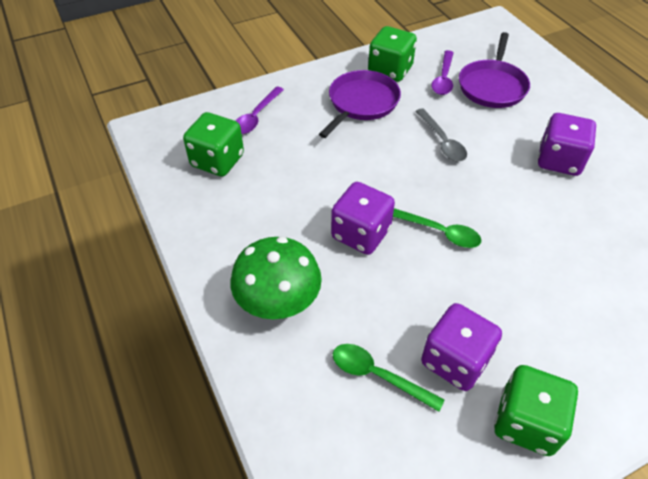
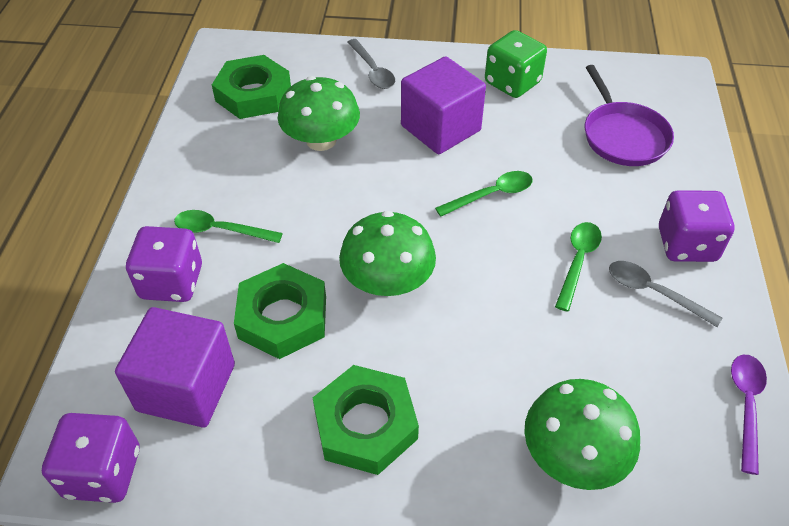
green dice: [183,112,244,177] [368,26,417,82] [494,365,578,456] = 3 -> [485,30,547,98] = 1
green mushroom: [231,237,322,319] = 1 -> [278,76,360,151] [339,211,436,296] [524,379,640,490] = 3
green nut: none = 0 -> [212,55,291,119] [234,263,326,359] [313,365,419,475] = 3
green spoon: [333,344,445,412] [393,208,481,248] = 2 -> [174,210,283,243] [435,171,533,217] [555,222,602,312] = 3
grey spoon: [415,108,467,162] = 1 -> [347,39,395,89] [609,261,722,327] = 2
purple cube: none = 0 -> [115,307,235,428] [401,56,486,154] = 2
purple pan: [319,70,401,138] [459,32,530,108] = 2 -> [584,65,674,166] = 1
purple spoon: [236,86,284,134] [432,50,454,95] = 2 -> [731,355,767,475] = 1

